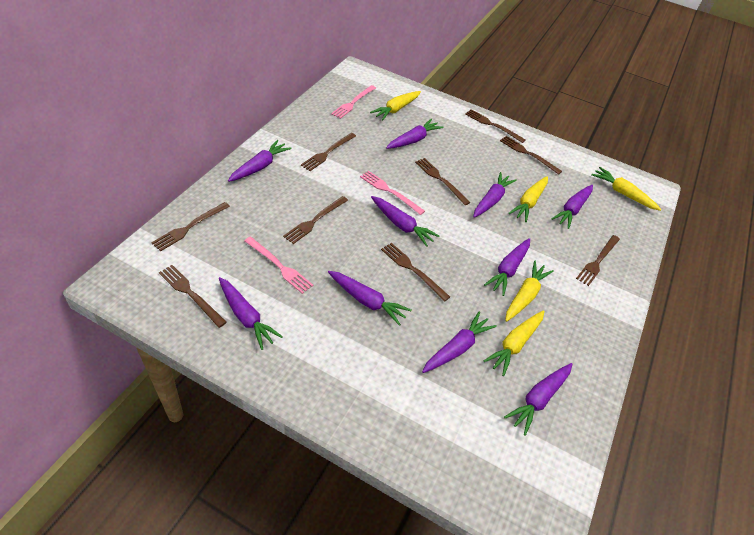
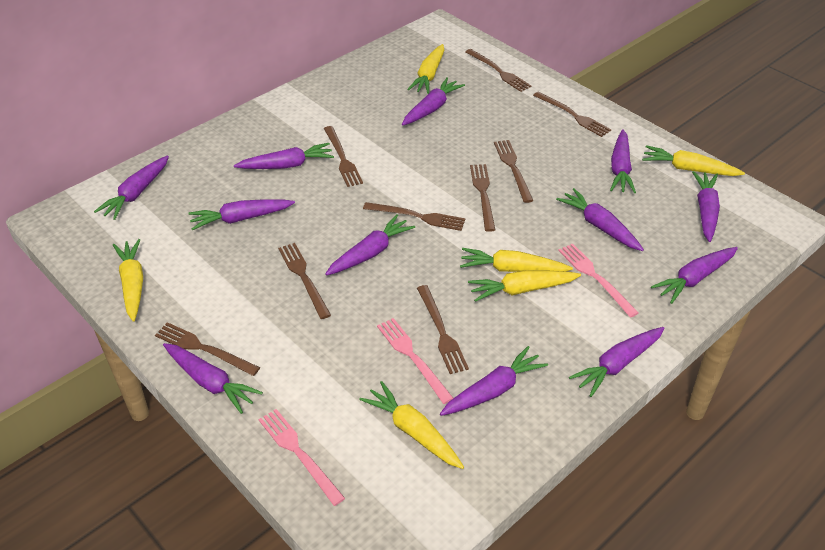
purple carrot: [219,277,283,350] [228,140,291,182] [328,271,412,326] [371,196,439,247] [386,119,443,149] [422,311,497,373] [473,172,517,218] [484,238,530,296] [504,363,572,435] [551,185,593,229] = 10 -> [94,155,169,220] [163,343,263,414] [188,199,295,230] [234,143,334,169] [325,214,415,276] [402,77,465,126] [440,346,548,416] [556,188,644,251] [569,327,665,397] [610,129,636,193] [651,247,738,304] [692,171,720,242] = 12
yellow carrot: [370,91,421,121] [483,310,545,376] [505,261,554,322] [509,176,548,222] [591,167,662,211] = 5 -> [113,239,143,322] [359,381,464,469] [407,44,444,94] [460,248,573,272] [468,271,581,302] [642,145,745,176] = 6

